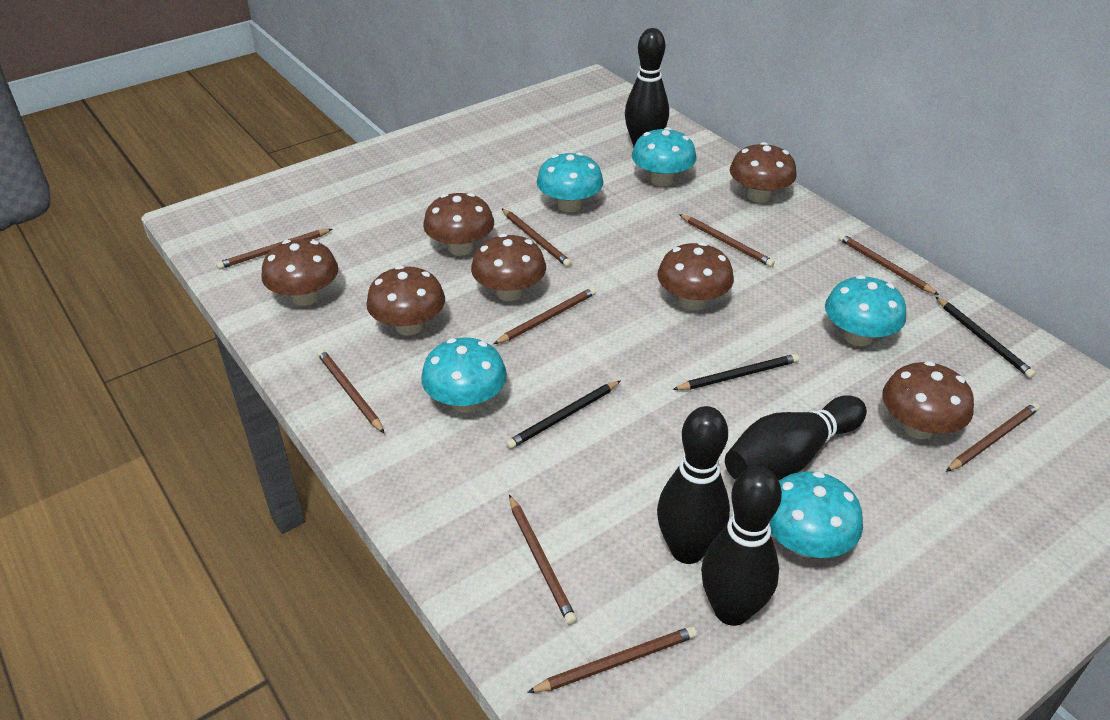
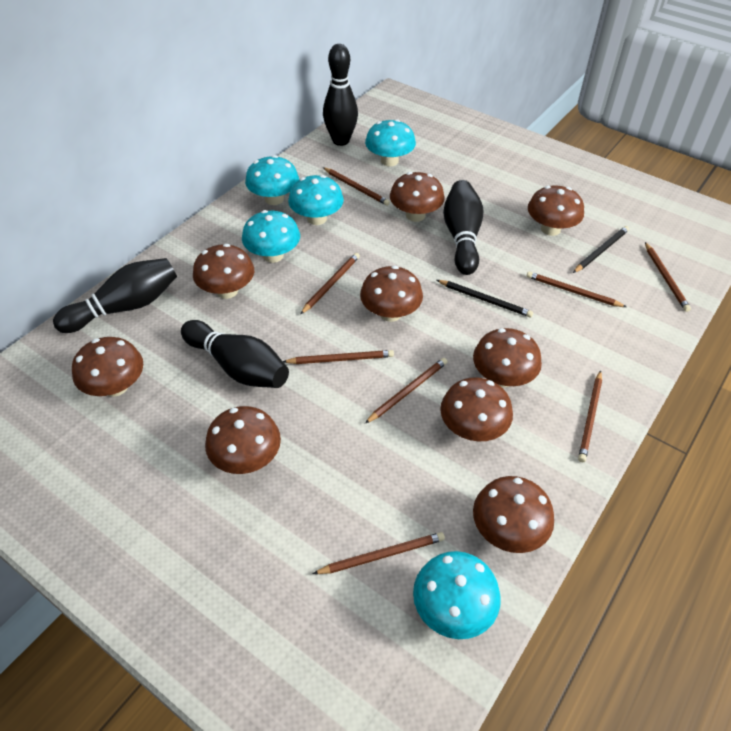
black pencil: [506,380,621,449] [672,354,799,390] [936,297,1036,378] = 3 -> [437,280,533,317] [573,226,629,273] = 2
brown mushroom: [261,239,338,306] [366,265,445,336] [423,193,494,256] [471,234,546,301] [657,242,734,310] [730,142,797,203] [882,361,974,439] = 7 -> [72,337,143,397] [193,244,254,299] [205,406,281,474] [360,266,423,322] [390,172,445,222] [440,377,513,441] [473,328,542,387] [473,476,554,553] [528,185,584,236] = 9
brown pencil: [216,229,332,269] [317,349,384,433] [494,287,596,344] [502,209,572,267] [509,495,577,625] [527,626,697,693] [679,214,775,267] [838,234,939,295] [946,403,1040,472] = 9 -> [283,350,394,364] [301,253,360,314] [313,532,445,574] [323,167,390,206] [365,358,447,423] [527,271,627,307] [578,370,602,462] [645,242,691,312] = 8

